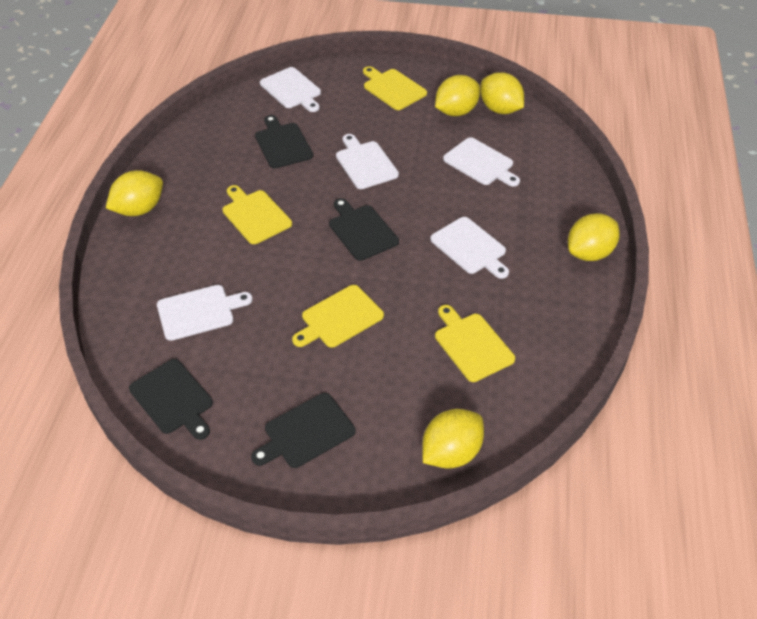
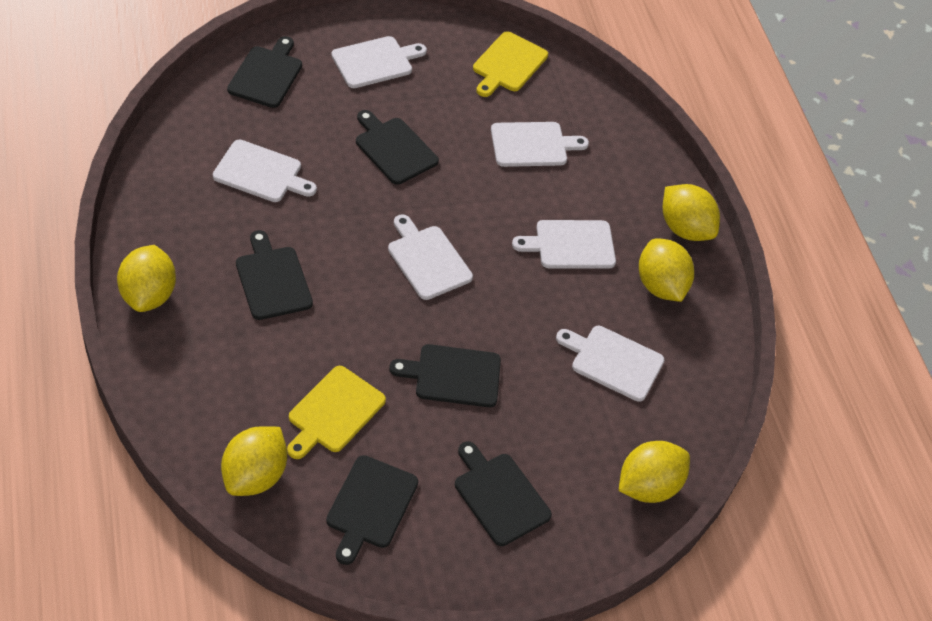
black cutting board: [129,359,213,440] [251,393,355,468] [255,115,313,169] [329,198,399,261] = 4 -> [227,36,302,108] [236,230,313,320] [326,455,418,565] [356,110,439,185] [389,344,501,407] [455,441,552,546] = 6
white cutting board: [157,285,253,341] [260,67,321,112] [336,134,399,189] [430,217,509,279] [443,137,520,187] = 5 -> [213,140,317,202] [331,36,427,88] [388,214,473,300] [491,122,589,167] [512,220,616,269] [556,326,664,402] = 6
yellow cutting board: [222,185,292,244] [292,285,384,348] [363,66,427,110] [435,305,515,382] = 4 -> [287,366,386,459] [473,31,548,97] = 2

